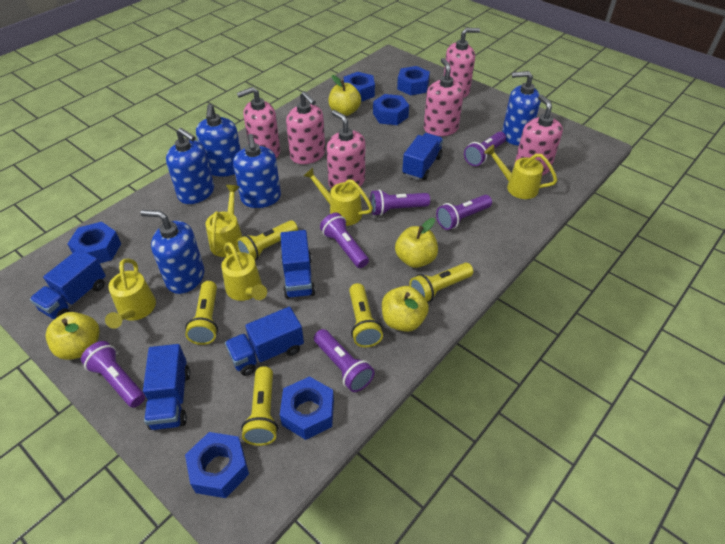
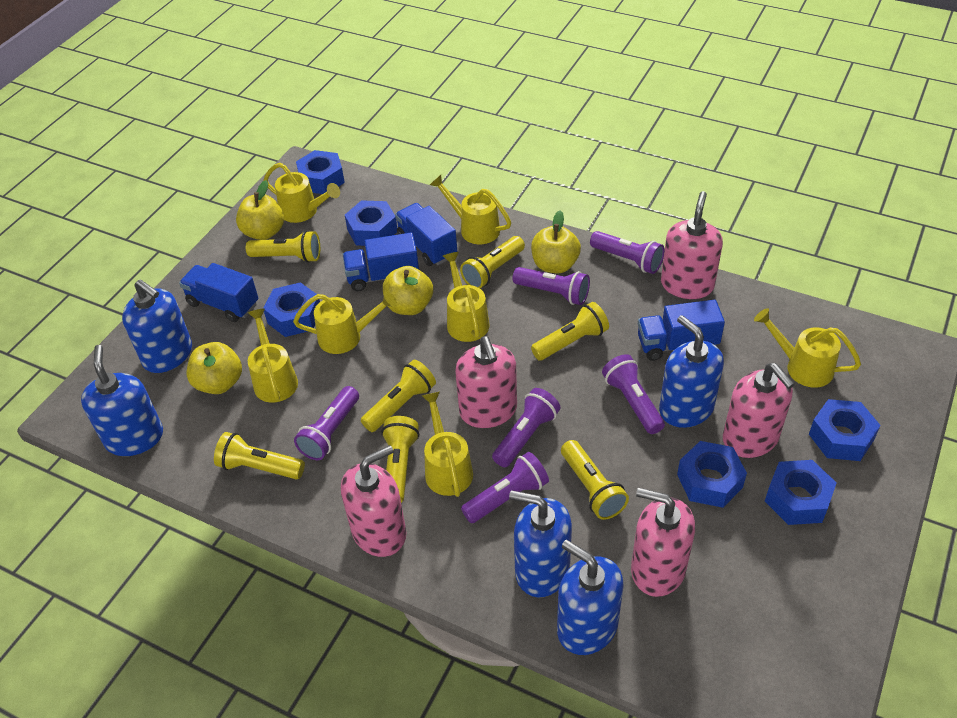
blue truck: [30,249,106,319] [143,344,190,430] [225,307,304,376] [280,230,316,299] [402,133,443,180] = 5 -> [179,263,258,322] [342,233,419,291] [395,203,457,266] [638,300,725,361] = 4
pink soap dispenser: [237,87,280,158] [286,91,325,164] [327,110,365,189] [424,58,464,136] [444,28,480,98] [514,95,563,176] = 6 -> [341,445,406,557] [455,336,517,428] [631,488,695,597] [661,191,723,299] [723,363,795,458] = 5
yellow flashlight: [185,281,218,345] [236,220,298,261] [241,366,278,446] [349,283,383,347] [409,263,473,302] = 5 -> [214,432,305,479] [246,230,320,263] [361,360,436,432] [381,416,419,503] [460,236,525,288] [531,302,609,361] [561,440,629,520] = 7
yellow watering can: [105,258,156,329] [205,185,242,257] [221,242,267,301] [304,168,373,226] [484,145,557,199] = 5 -> [248,308,298,403] [264,163,340,223] [293,292,397,354] [422,392,473,497] [430,175,511,244] [443,252,490,342] [754,308,861,388] = 7

